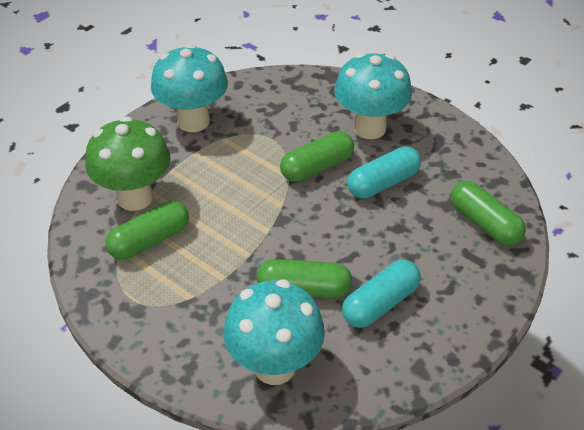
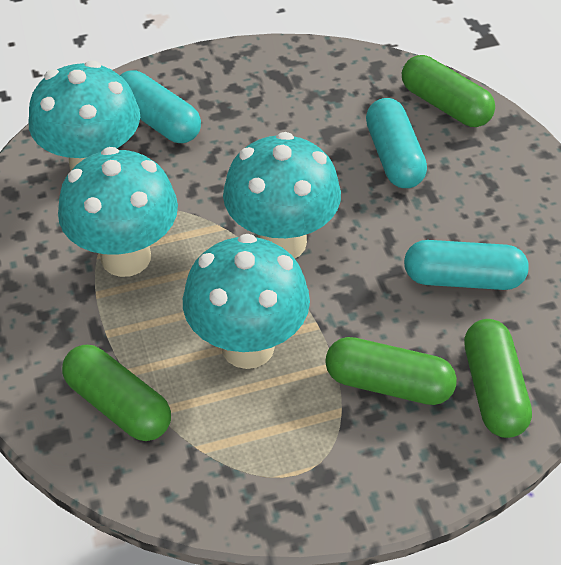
green mushroom: [85,116,170,211] = 1 -> none = 0
turquoise capsule: [342,260,421,328] [347,146,421,199] = 2 -> [120,70,201,143] [366,98,427,188] [404,240,529,290] = 3
turquoise mushroom: [151,44,228,132] [223,280,325,385] [334,52,412,139] = 3 -> [29,61,140,171] [58,147,178,277] [183,234,310,369] [223,132,341,259] = 4

